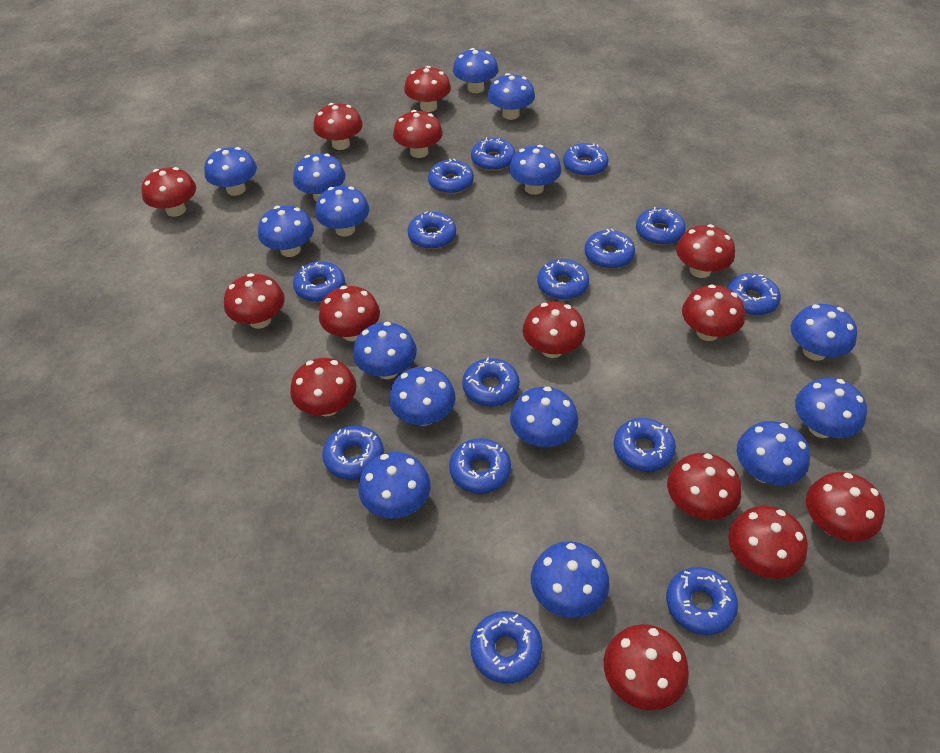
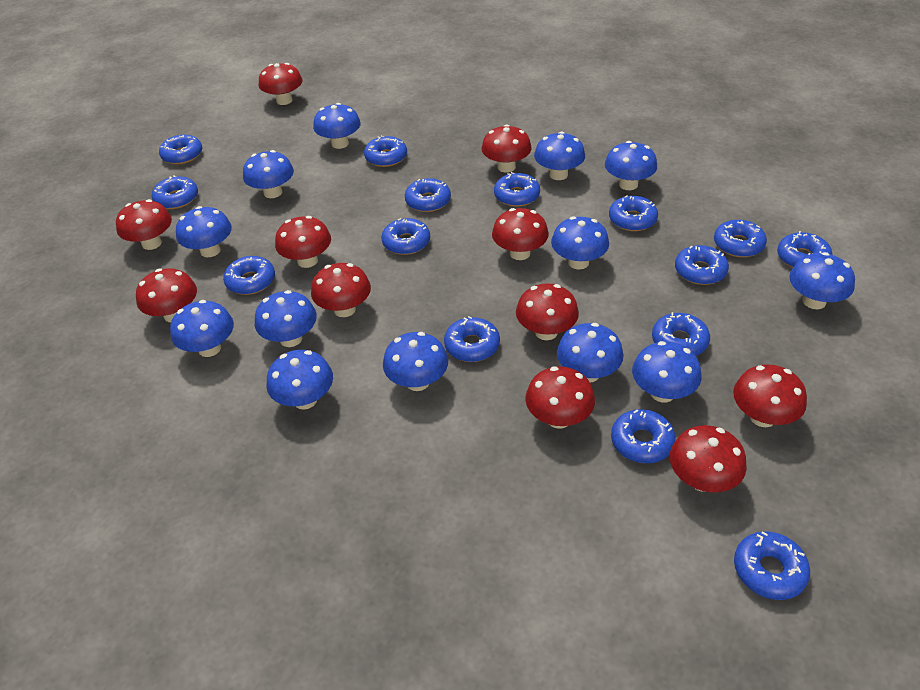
blue mushroom: [204,147,257,196] [258,206,314,257] [293,153,346,201] [315,186,369,236] [353,322,417,379] [358,452,431,519] [389,367,456,426] [453,48,498,93] [488,73,535,120] [509,145,561,195] [510,386,578,447] [531,542,610,618] [737,421,810,485] [791,304,857,361] [795,378,867,438] = 15 -> [170,300,234,357] [176,206,232,257] [243,150,294,198] [255,290,317,347] [266,350,333,410] [313,103,361,149] [383,332,448,391] [534,131,585,180] [551,216,609,270] [557,323,624,382] [605,141,657,190] [632,341,702,402] [789,252,855,309] = 13
red mushroom: [142,167,196,217] [224,273,285,329] [290,358,356,416] [313,103,363,150] [319,286,380,341] [393,110,443,158] [404,66,451,112] [523,302,585,358] [604,624,689,710] [667,453,741,520] [676,224,735,278] [682,284,745,341] [728,506,808,579] [806,472,885,542] = 14 -> [116,199,172,250] [136,268,197,322] [259,63,303,105] [275,216,331,268] [311,263,371,317] [482,124,532,173] [492,208,549,260] [516,283,579,340] [525,366,595,429] [670,425,747,492] [733,364,807,427] = 11

